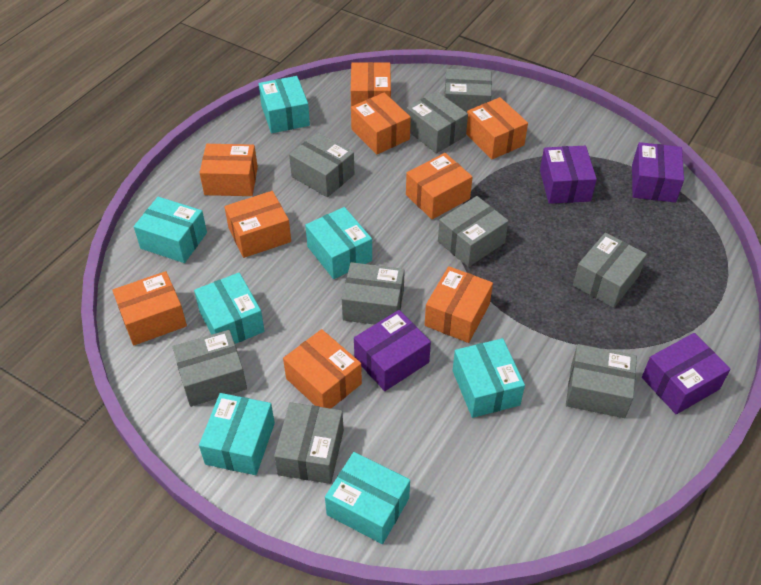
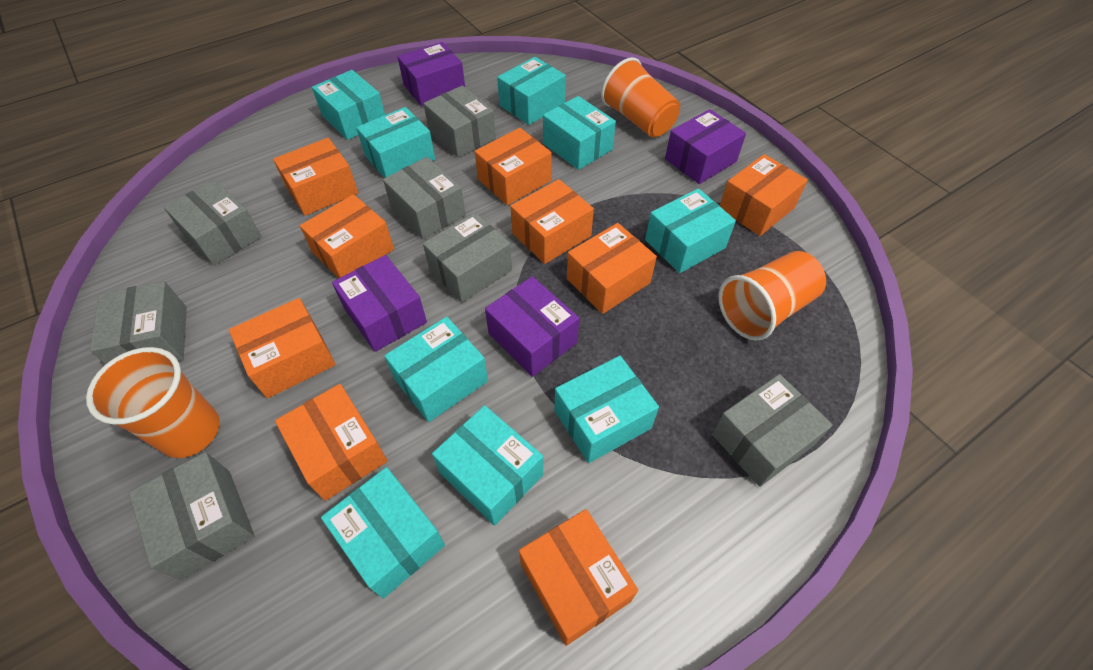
grey box: [173,330,247,407] [274,402,344,484] [289,132,355,197] [342,262,405,325] [407,91,468,153] [438,196,509,267] [445,69,492,112] [566,344,637,418] [573,233,647,308] = 9 -> [90,281,187,364] [129,452,255,580] [164,180,262,266] [383,157,466,239] [423,85,496,158] [423,213,512,303] [712,374,833,487] = 7
orange cup: none = 0 -> [86,347,220,458] [601,57,680,138] [718,251,826,340] = 3
turquoise box: [134,197,207,263] [194,273,265,344] [199,393,275,475] [259,76,310,133] [305,207,372,279] [325,452,410,544] [453,338,525,418] = 7 -> [312,70,385,140] [321,467,445,599] [356,107,435,178] [384,317,488,422] [432,405,543,526] [497,57,566,125] [543,96,616,170] [554,356,659,463] [645,188,736,273] = 9

